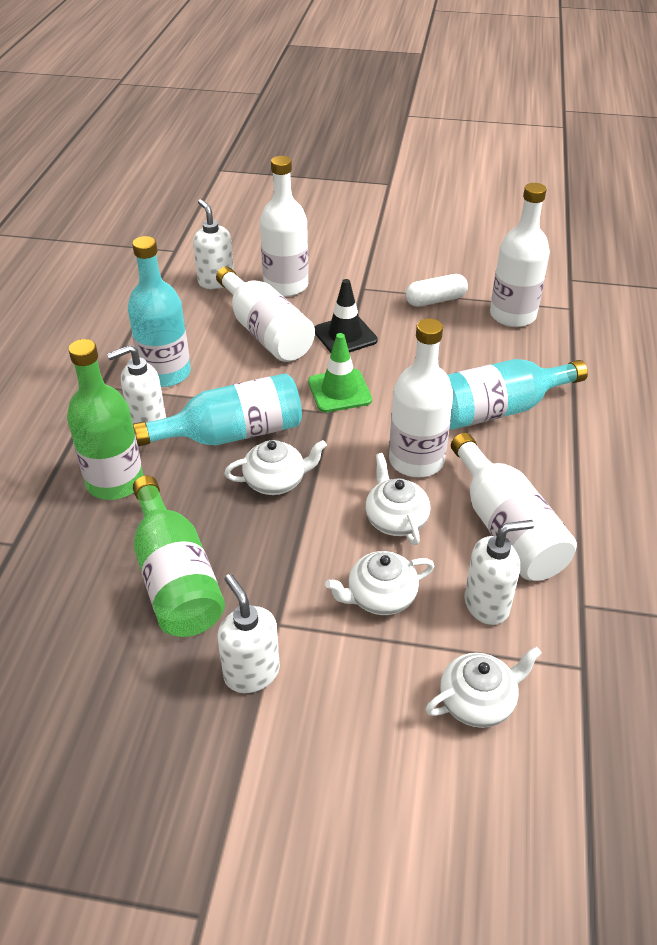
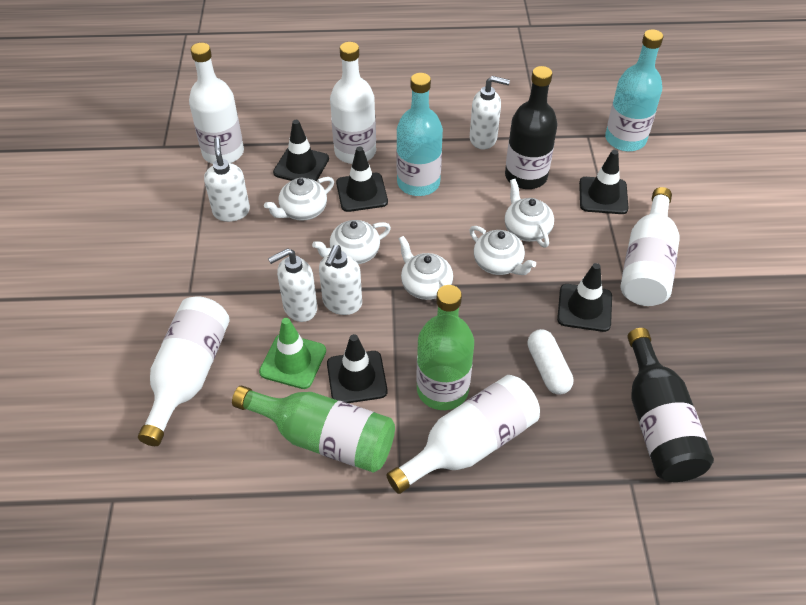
black bottle: none = 0 -> [505,66,558,189] [627,328,714,482] = 2
black traffic cone: [314,279,378,353] = 1 -> [273,120,329,182] [327,334,388,403] [336,146,388,212] [557,263,612,332] [579,150,629,214] = 5
turquoise bottle: [128,236,191,387] [133,373,302,446] [447,359,588,430] = 3 -> [396,73,443,196] [605,29,663,151] = 2
white teapot: [224,440,327,495] [325,551,434,615] [365,453,431,545] [426,646,542,728] = 4 -> [264,177,334,221] [312,220,391,264] [399,236,453,300] [470,226,536,275] [505,179,554,248] = 5

